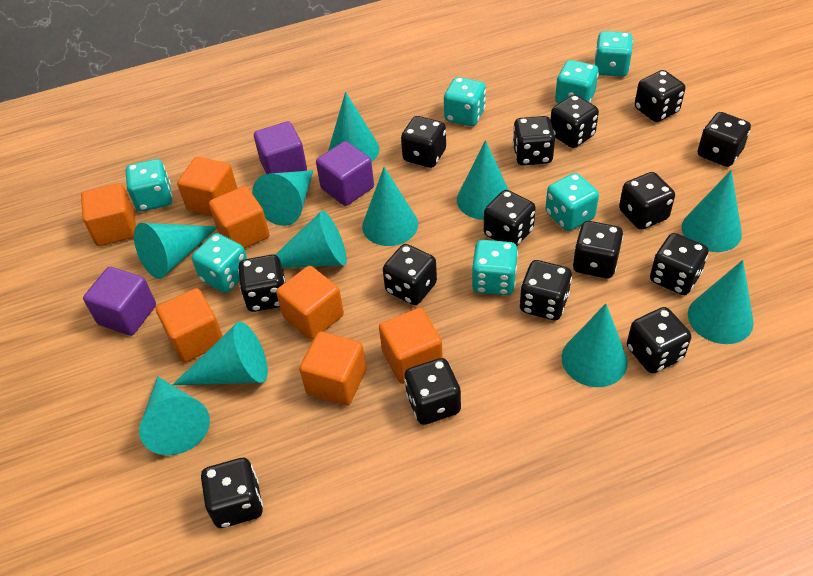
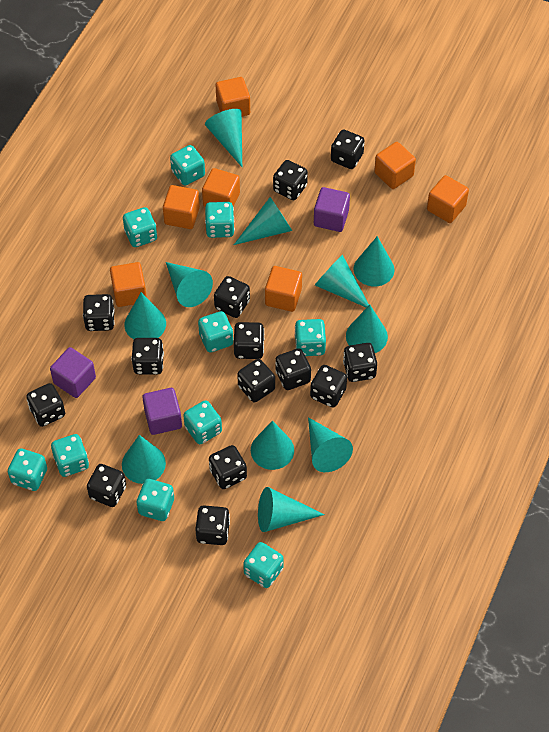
black dice: [201,458,263,528] [238,254,285,312] [383,244,437,305] [401,116,446,168] [404,358,461,425] [484,190,535,246] [513,116,555,166] [520,260,572,320] [550,94,599,148] [573,221,623,278] [619,172,675,230] [627,307,691,374] [635,70,685,122] [650,233,708,295] [698,112,751,167] = 15 -> [26,383,65,427] [83,294,115,331] [87,464,126,507] [131,338,164,375] [195,505,230,545] [209,445,247,489] [214,276,250,318] [234,322,264,359] [237,359,275,402] [273,160,308,200] [275,348,311,390] [310,365,347,408] [331,130,365,169] [343,343,377,382] = 14
turquoise dice: [126,159,172,211] [192,233,247,293] [444,77,486,126] [472,240,518,295] [545,173,599,231] [555,60,599,104] [594,31,633,77] = 7 -> [8,448,47,491] [51,434,89,477] [123,207,157,247] [136,479,174,521] [170,145,205,185] [183,400,222,444] [198,311,233,352] [205,202,235,238] [243,542,284,588] [295,319,326,356] = 10

